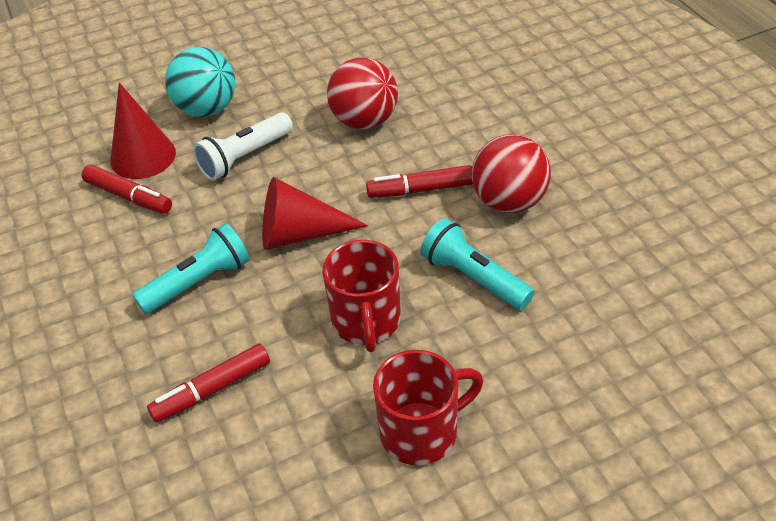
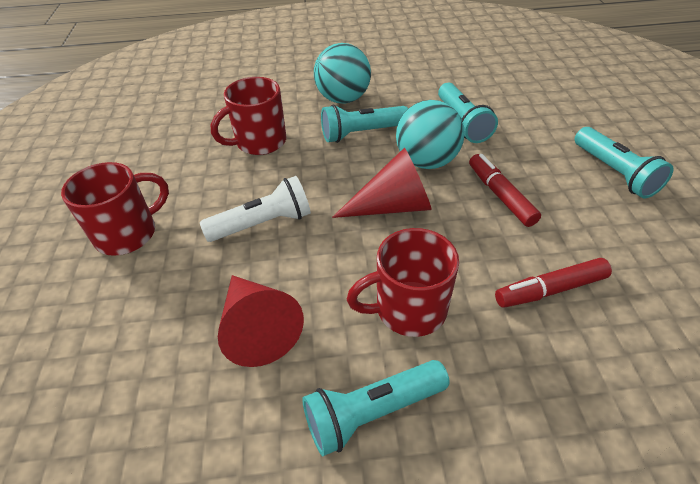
red ball: [327,58,398,130] [472,134,551,213] = 2 -> none = 0
red marker: [81,165,172,214] [147,343,270,422] [366,165,473,198] = 3 -> [469,154,541,227] [495,258,612,308] = 2
red mug: [323,240,401,352] [373,350,483,465] = 2 -> [61,162,169,256] [211,77,286,155] [347,228,459,337] = 3
turquoise ball: [165,47,235,117] = 1 -> [314,43,371,104] [396,100,465,169] = 2
turquoise flashlight: [132,223,250,314] [420,218,534,310] = 2 -> [302,360,450,456] [321,105,408,143] [438,83,498,143] [575,127,674,198] = 4

